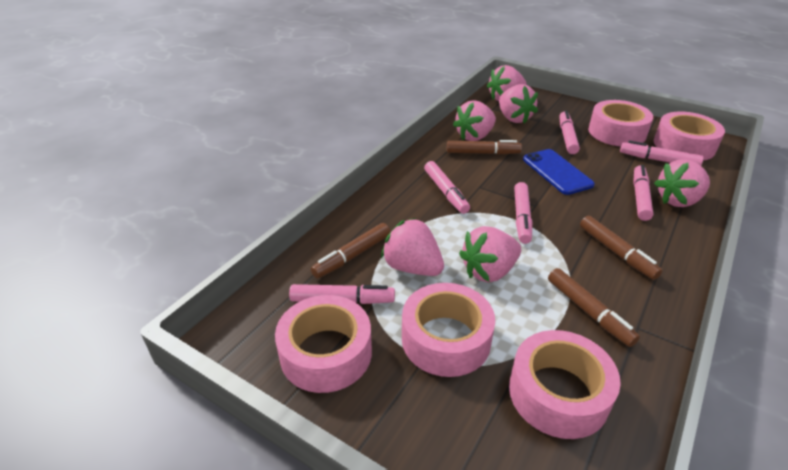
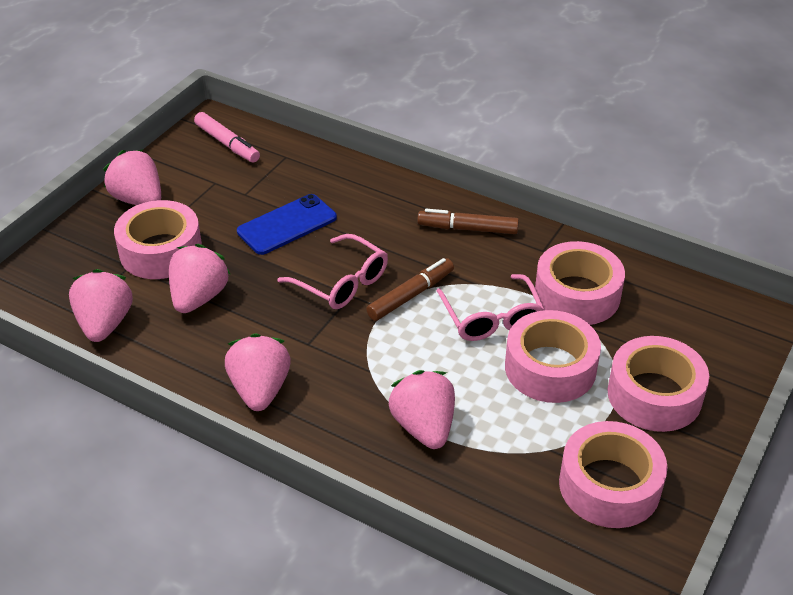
brown marker: [311,223,390,278] [447,140,522,155] [548,268,640,347] [580,216,662,280] = 4 -> [366,258,454,321] [417,209,519,234] = 2
pink glasses: none = 0 -> [277,234,388,309] [437,274,545,341] = 2
pink marker: [289,284,395,304] [424,161,470,214] [514,182,532,244] [559,110,580,154] [620,140,703,166] [633,165,654,221] = 6 -> [194,112,260,163] = 1
pink strawberry: [381,218,444,276] [453,100,496,141] [459,226,521,283] [487,65,527,101] [499,84,538,124] [654,159,710,207] = 6 -> [69,269,133,342] [103,150,161,205] [169,244,230,313] [225,333,291,411] [389,370,455,449] = 5

